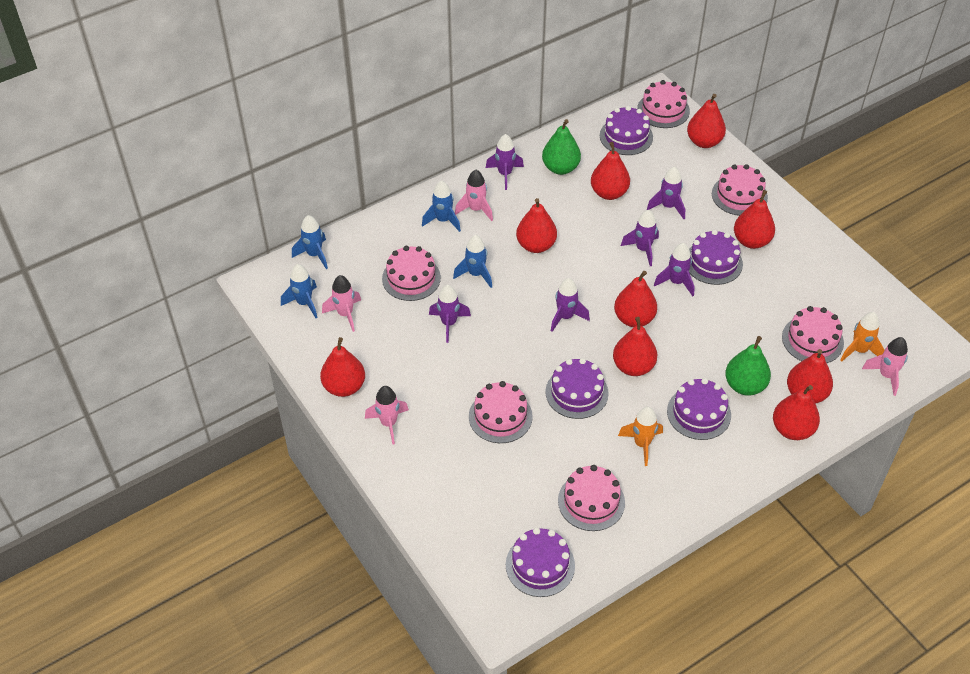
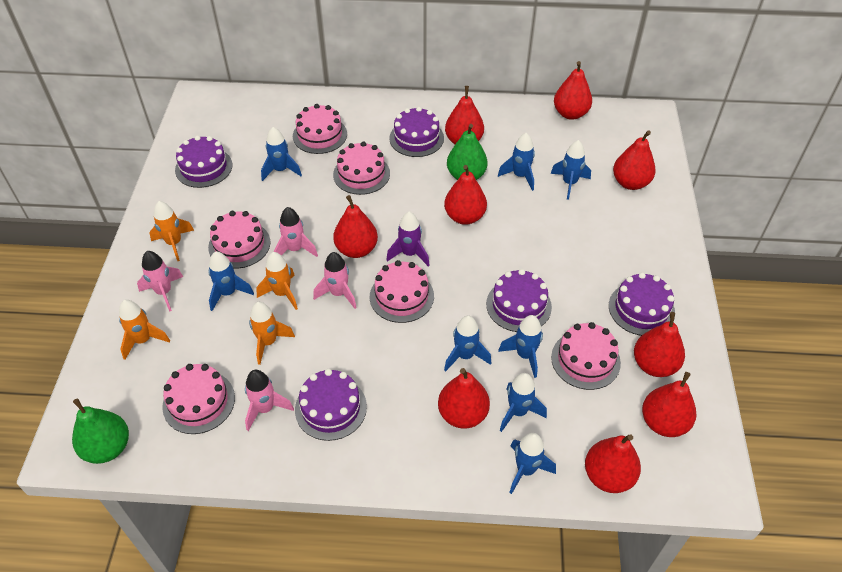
blue rocket: [281,264,318,318] [292,215,328,269] [422,181,461,232] [453,235,492,288] = 4 -> [208,252,254,311] [261,127,302,181] [444,315,492,372] [498,133,535,191] [498,315,543,378] [500,373,547,432] [509,433,556,494] [550,140,591,200] = 8
orange rocket: [618,406,663,466] [840,312,885,362] = 2 -> [119,300,170,360] [149,201,194,261] [249,302,295,365] [256,252,298,310] = 4
purple rocket: [429,285,471,343] [486,134,524,190] [551,278,590,332] [621,210,659,266] [647,167,685,219] [654,243,695,296] = 6 -> [386,212,430,267] = 1

